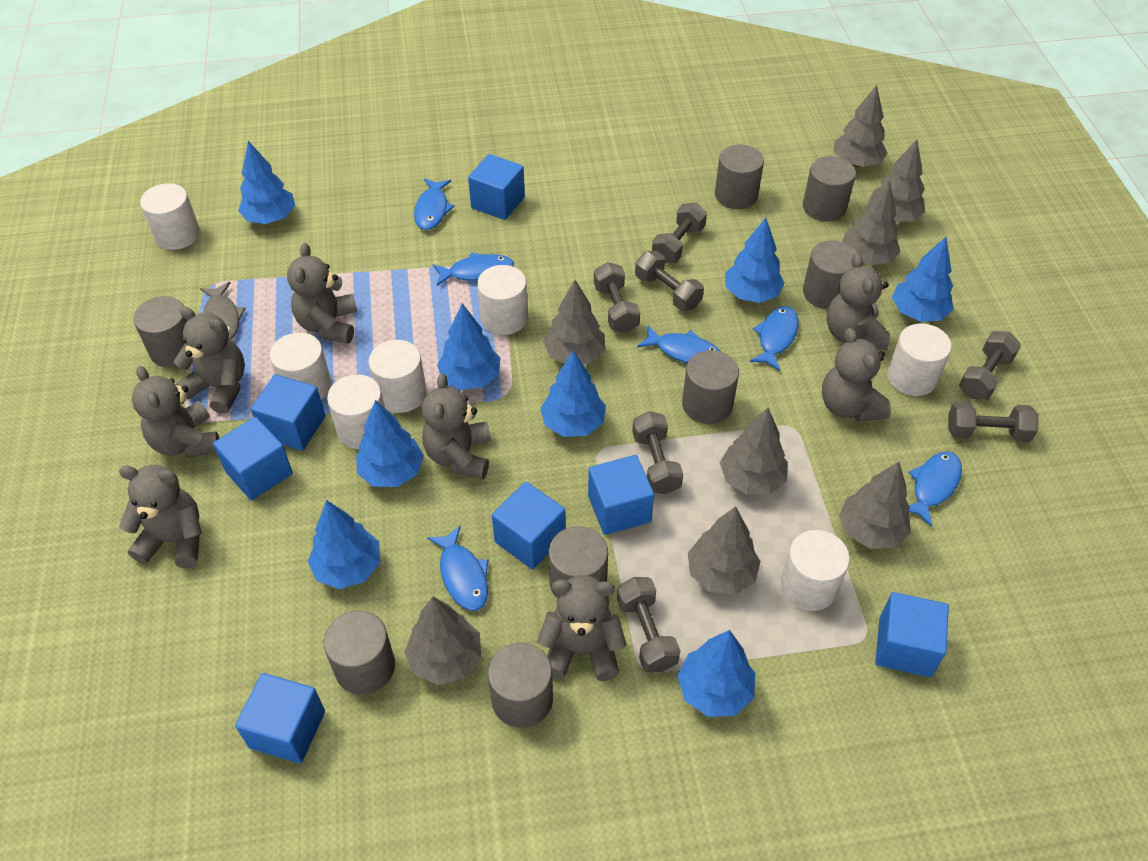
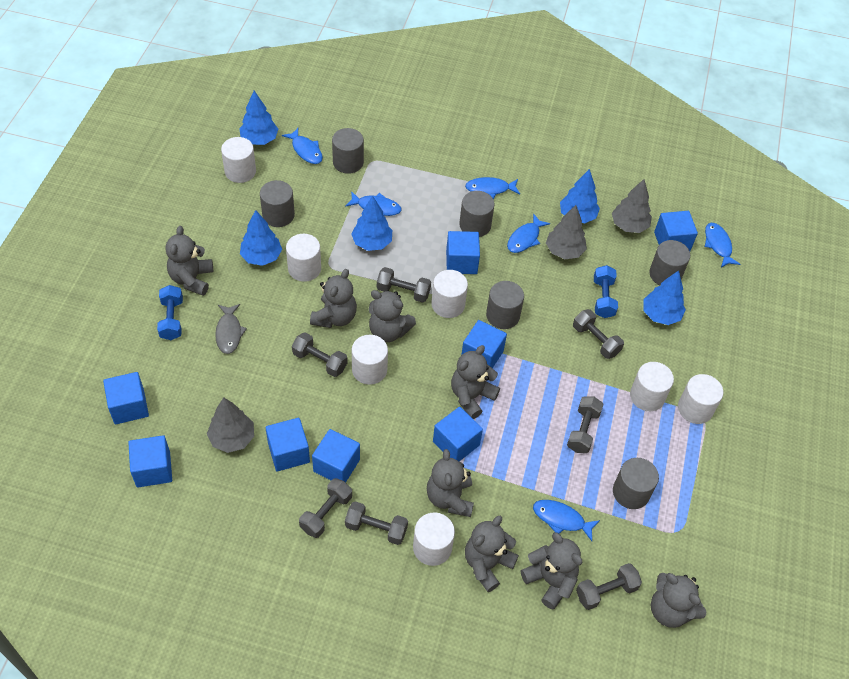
blue cube: [213,417,293,500] [235,673,325,764] [251,374,325,451] [468,154,525,220] [492,482,566,569] [588,455,654,535] [875,592,949,677] = 7 -> [103,372,149,424] [128,435,172,487] [266,418,310,471] [312,429,360,483] [433,407,483,461] [446,231,480,274] [461,320,507,368] [654,211,698,251] = 8
blue dumbbell: none = 0 -> [157,285,183,340] [594,265,618,318] = 2
blue tree: [238,141,295,224] [308,500,380,589] [356,400,424,487] [437,303,500,390] [540,350,606,437] [677,630,755,717] [725,218,785,303] [892,237,953,322] = 8 -> [239,91,278,145] [240,210,282,266] [351,196,392,251] [560,169,600,223] [643,271,686,325] = 5
grey cylinder: [133,296,187,368] [324,610,395,695] [488,643,553,728] [549,526,608,598] [682,350,739,424] [715,145,764,209] [803,156,856,221] [803,240,857,309] = 8 -> [260,180,295,227] [332,128,364,174] [459,191,495,237] [486,281,524,329] [613,458,659,509] [649,240,690,286] = 6
grey tree: [404,596,481,685] [543,280,605,364] [688,507,761,595] [720,408,788,495] [834,85,888,167] [839,462,911,549] [842,181,900,265] [869,139,925,222] = 8 -> [207,397,254,453] [546,205,587,259] [612,179,652,233] = 3

